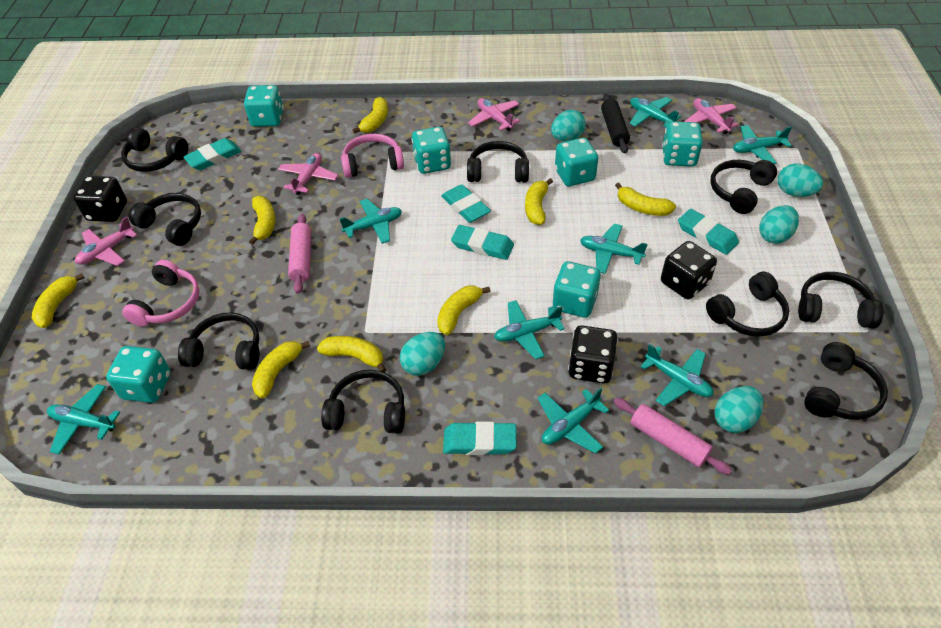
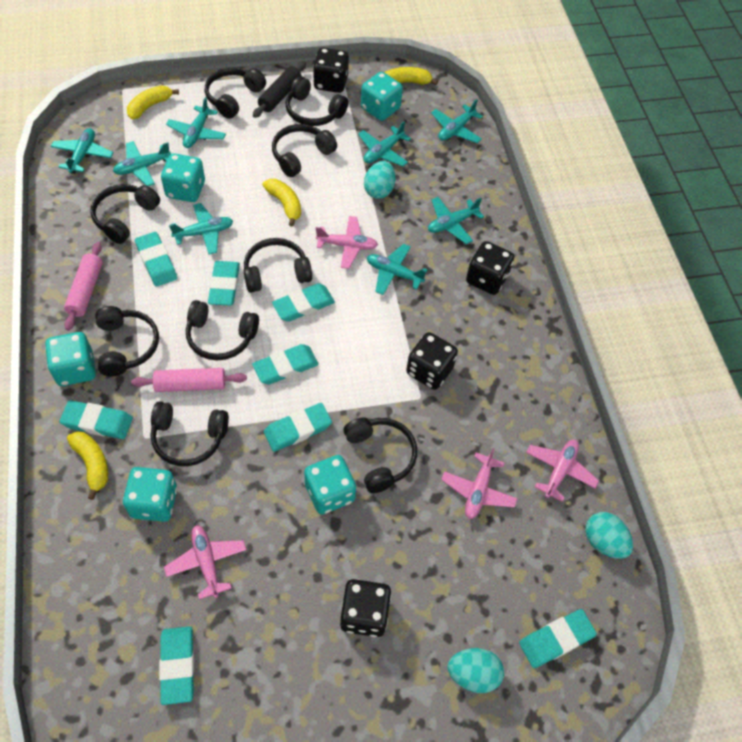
black dice: [73,176,127,222] [568,325,618,384] [661,241,717,299] = 3 -> [313,48,349,93] [340,579,391,637] [406,332,458,390] [466,241,514,295] = 4
pink headphones: [122,260,200,327] [341,134,404,178] = 2 -> none = 0
turquoise dice: [106,346,171,403] [244,85,284,127] [412,127,451,174] [552,261,601,318] [555,138,598,186] [662,121,703,166] = 6 -> [45,332,96,386] [123,467,177,522] [161,153,205,202] [304,455,356,515] [361,72,403,121] = 5
turquoise egg: [400,332,445,376] [551,110,586,141] [714,386,764,433] [759,205,799,244] [777,163,823,197] = 5 -> [364,161,396,199] [448,648,504,693] [585,512,633,559] = 3
turquoise eraser: [183,138,242,170] [441,184,491,223] [443,422,516,455] [451,225,514,260] [678,209,739,255] = 5 -> [60,400,133,439] [135,232,177,287] [159,626,194,705] [208,261,240,306] [252,344,319,385] [264,403,332,452] [272,283,335,322] [519,609,597,668] = 8
yellow banana: [32,273,85,328] [249,196,275,245] [252,341,310,398] [317,336,386,372] [353,97,388,134] [437,285,490,335] [525,178,553,225] [615,183,676,216] = 8 -> [67,431,108,500] [127,85,179,120] [263,179,301,227] [384,67,438,85] = 4

